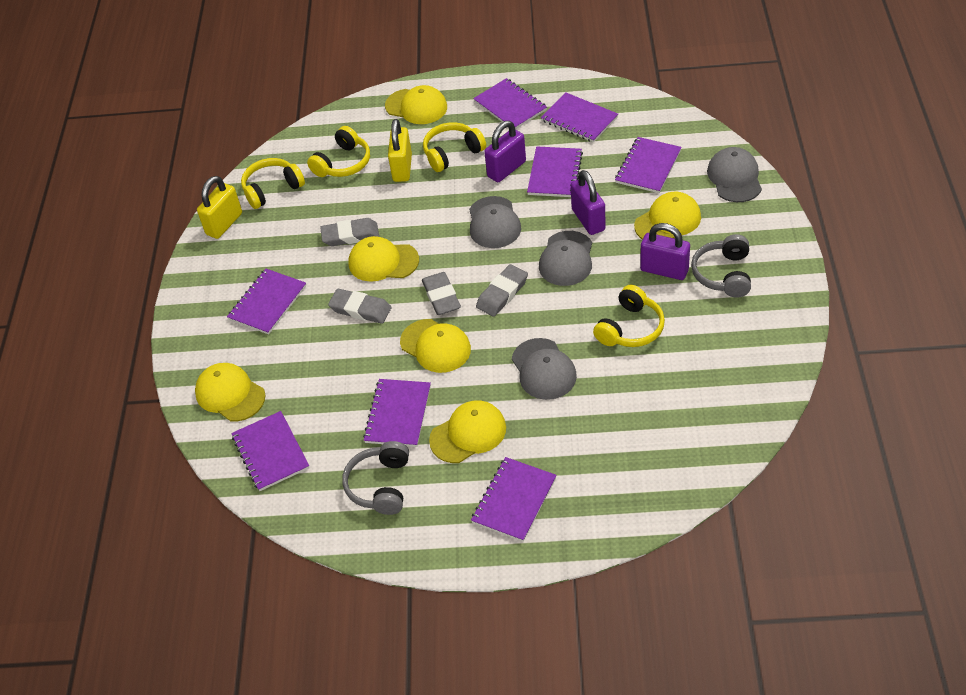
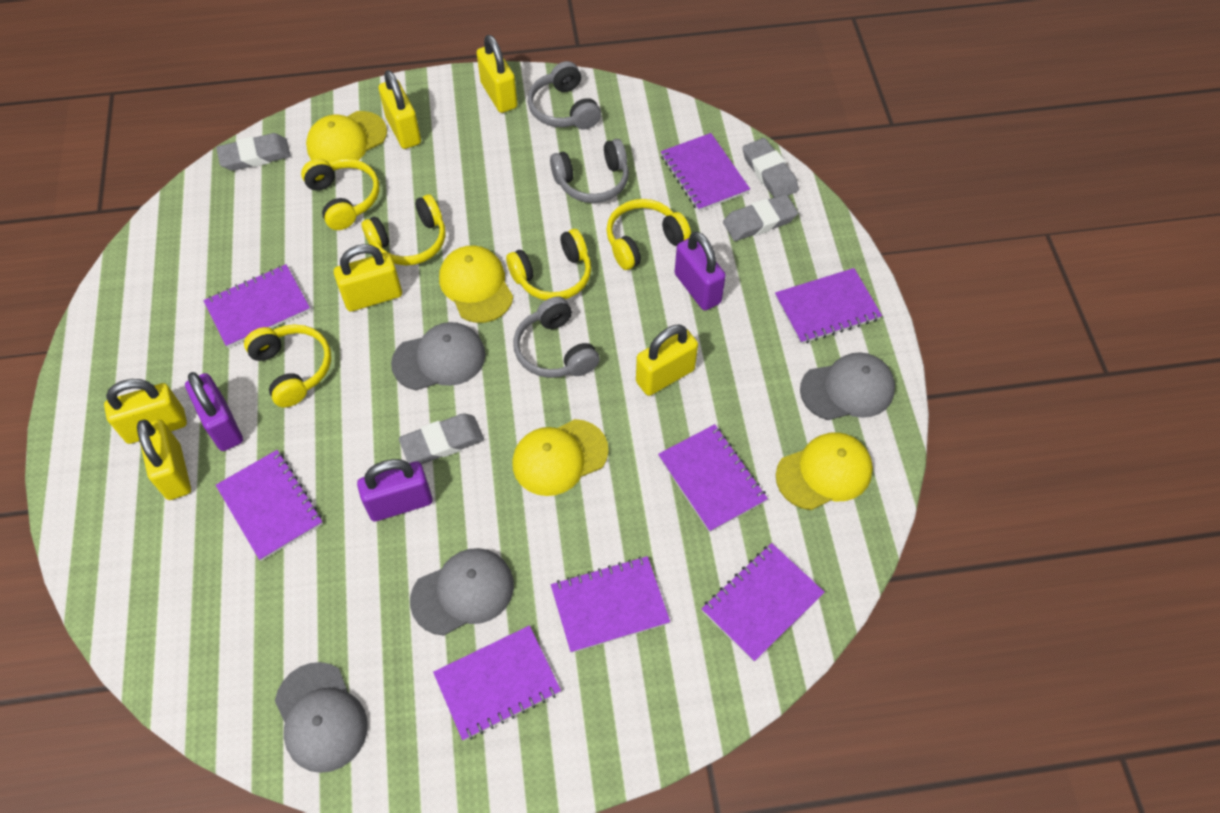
grey headphones: [342,441,409,515] [691,234,751,298] = 2 -> [513,296,600,378] [528,61,601,129] [550,139,629,203] = 3
yellow cap: [195,363,265,422] [348,236,419,282] [385,85,447,124] [400,319,471,373] [429,400,506,463] [634,192,701,240] = 6 -> [306,111,387,162] [439,245,513,323] [512,419,608,496] [776,432,873,510] = 4
yellow headphones: [241,158,305,209] [307,126,370,177] [423,122,486,172] [593,285,665,347] = 4 -> [244,325,331,408] [301,158,379,230] [361,194,446,266] [506,229,591,300] [606,199,691,270] = 5
yellow padlock: [197,176,242,239] [388,119,412,182] = 2 -> [104,379,187,444] [137,419,191,500] [334,244,402,312] [378,70,421,149] [477,35,518,113] [636,325,698,396] = 6

